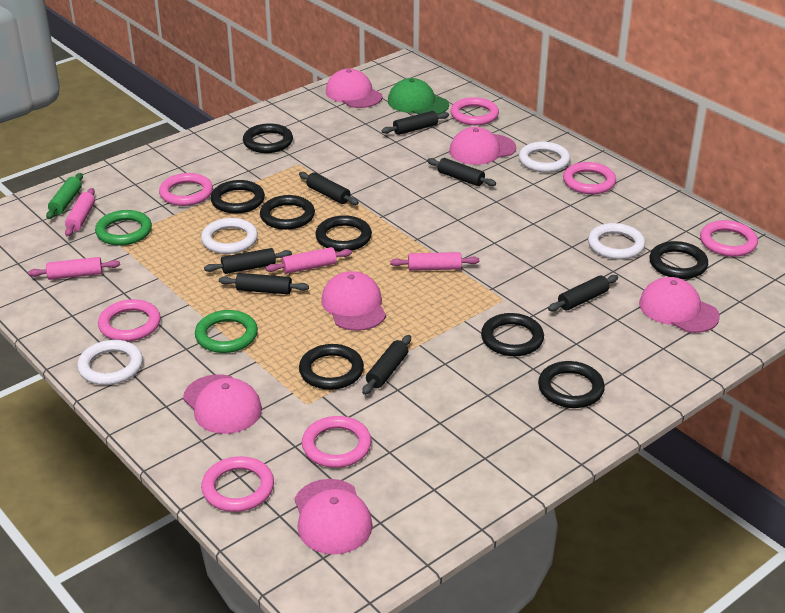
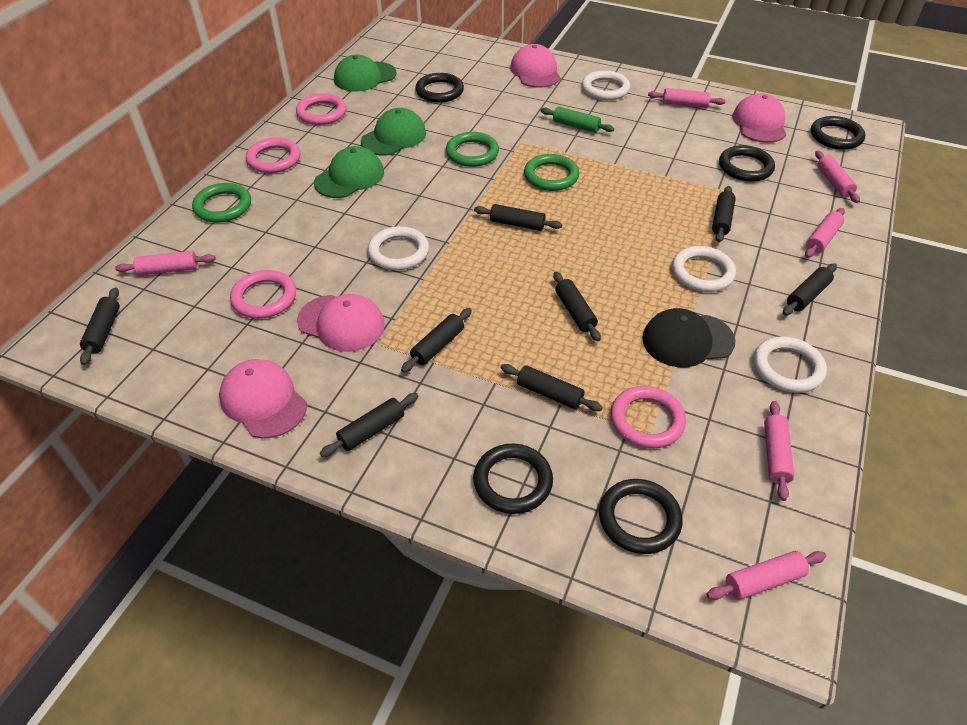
black cap: none = 0 -> [642,308,735,367] = 1
black ring: [210,180,265,213] [243,123,293,153] [260,195,315,230] [299,344,364,390] [315,215,372,251] [481,313,544,356] [538,361,605,408] [649,241,708,279] = 8 -> [415,73,464,103] [473,444,553,514] [599,479,682,554] [719,145,775,182] [811,116,865,150] = 5
black rolling pin: [204,248,292,274] [219,273,309,294] [299,172,359,205] [362,335,411,395] [381,111,449,135] [427,158,496,186] [548,275,618,312] = 7 -> [80,287,120,365] [320,393,419,457] [401,308,472,373] [474,204,562,231] [501,364,603,411] [553,272,601,341] [712,186,736,242] [783,263,837,316] = 8
green cap: [388,78,449,115] = 1 -> [314,146,384,198] [334,55,397,92] [361,108,426,156] = 3
green ring: [95,210,152,246] [195,310,258,353] = 2 -> [192,183,251,223] [446,132,499,167] [524,154,579,191] = 3
pink cap: [183,374,262,434] [294,479,373,555] [321,271,386,331] [326,69,382,108] [449,127,516,165] [639,277,720,333] = 6 -> [219,359,307,438] [297,294,385,352] [510,44,561,88] [732,93,786,143] = 4
pink ring: [98,299,161,342] [159,173,213,206] [201,456,274,512] [302,416,371,468] [450,97,499,125] [563,162,616,194] [700,220,758,257] = 7 -> [230,270,296,319] [246,138,300,173] [296,93,347,125] [610,386,686,449] = 4
pink rolling pin: [28,257,120,280] [65,188,95,237] [266,247,352,274] [390,252,479,271] = 4 -> [115,251,216,276] [648,88,725,108] [707,551,826,600] [764,401,794,501] [805,208,845,258] [815,150,860,203] = 6

